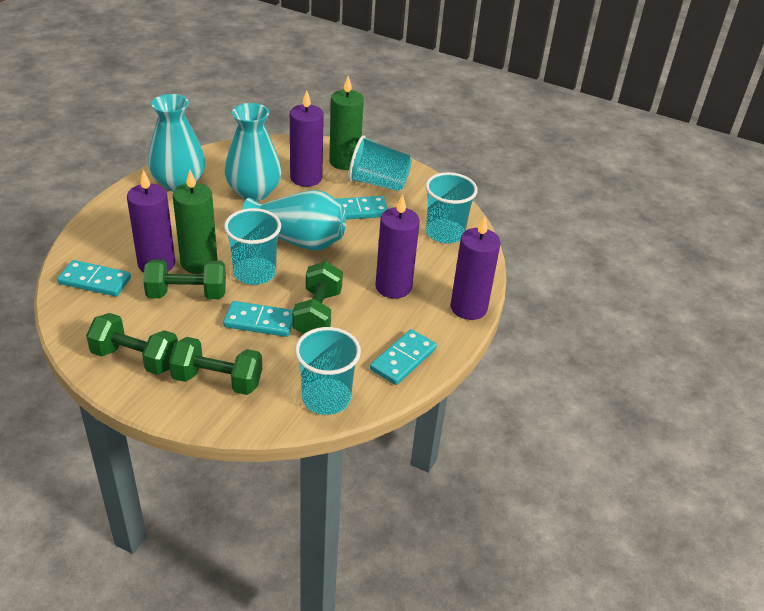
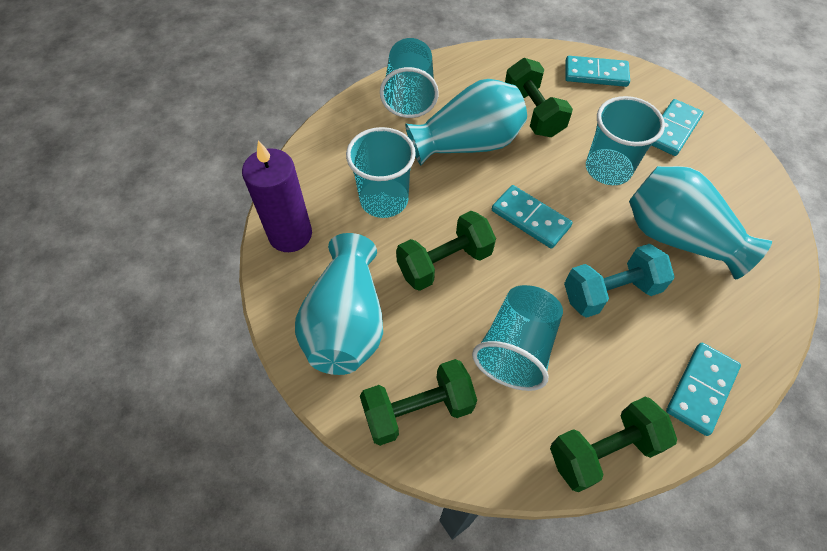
green candle: [173,170,218,274] [329,76,364,170] = 2 -> none = 0
purple candle: [127,170,175,273] [290,90,324,187] [376,194,420,299] [450,216,501,320] = 4 -> [242,140,312,252] = 1
turquoise dumbbell: none = 0 -> [564,244,675,318] = 1

